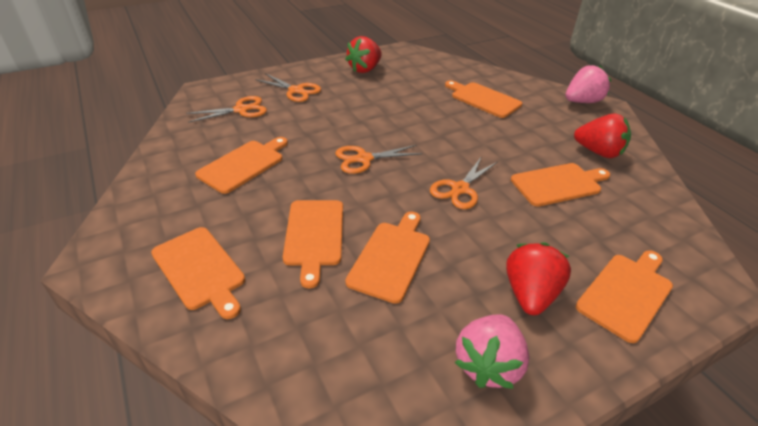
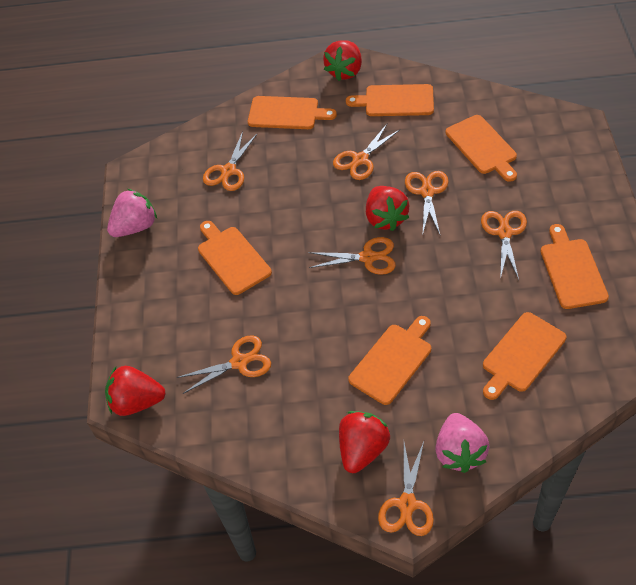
orange scissors: [186,96,267,123] [255,73,321,102] [335,145,422,174] [430,156,497,209] = 4 -> [176,335,271,394] [203,131,257,191] [309,237,396,275] [333,124,400,180] [378,442,434,536] [405,171,449,236] [481,211,527,280] = 7
red strawberry: [345,36,382,73] [506,242,571,315] [574,114,631,158] = 3 -> [105,366,166,416] [323,40,362,81] [339,411,390,473] [366,186,409,231] = 4

